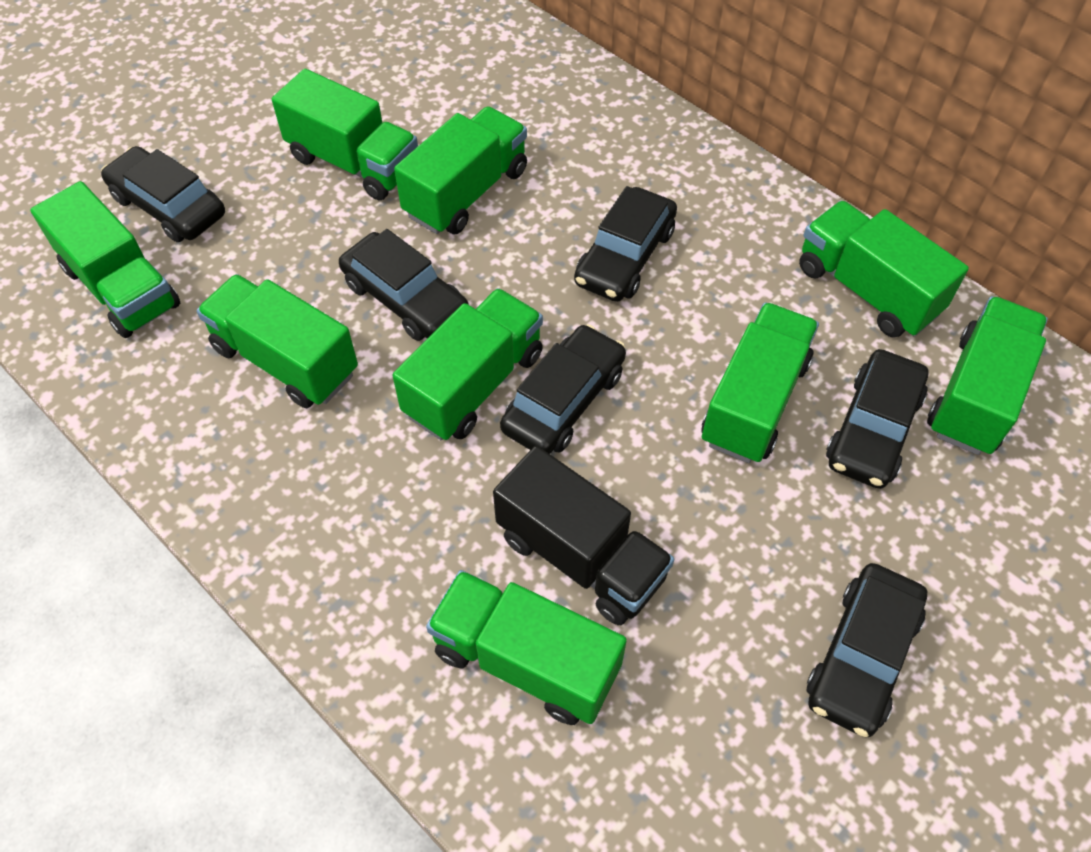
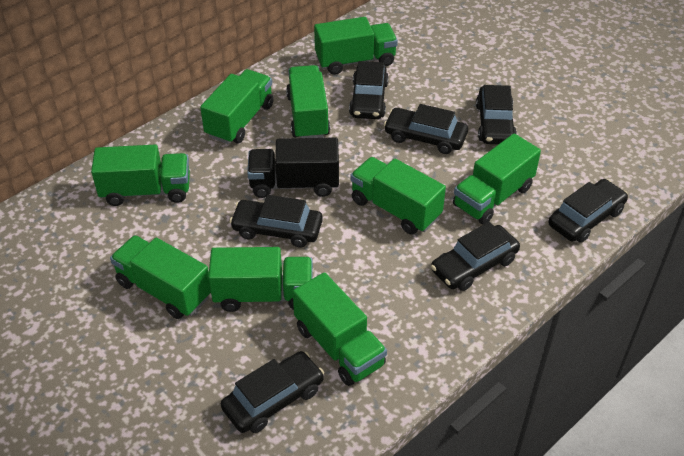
black car: [101,146,225,242] [339,229,469,341] [500,324,626,454] [574,186,677,302] [807,563,927,737] [826,349,928,489] = 6 -> [221,351,324,433] [230,195,323,247] [349,61,389,119] [384,104,468,154] [431,222,520,291] [476,85,517,144] [548,179,628,243] = 7

